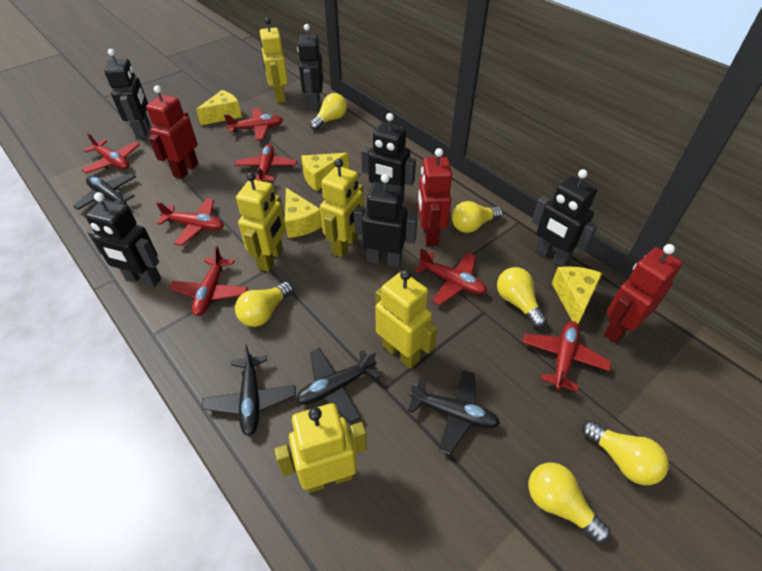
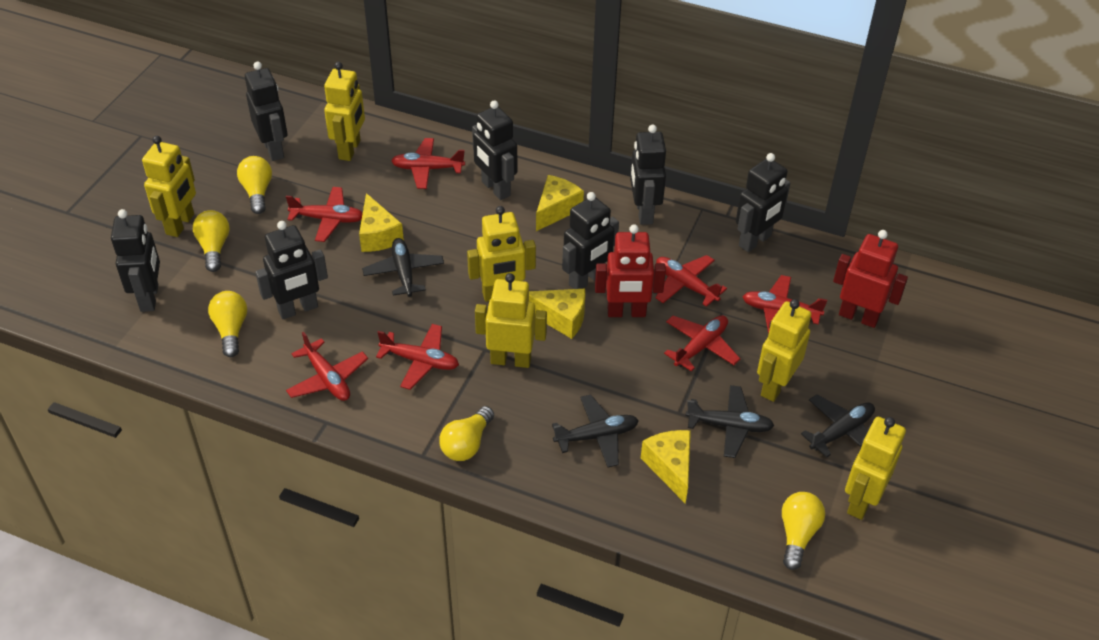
black robot: [85,192,162,287] [104,49,150,138] [297,24,323,110] [354,174,418,268] [361,113,416,202] [532,169,598,267] = 6 -> [111,209,160,312] [245,62,287,161] [255,221,328,319] [472,100,517,200] [562,192,619,289] [630,125,666,225] [736,153,790,252] = 7
red robot: [146,85,198,179] [418,148,452,246] [604,244,683,343] = 3 -> [595,225,666,317] [833,230,908,328] = 2
yellow light bulb: [235,282,293,327] [310,93,347,130] [452,201,503,233] [497,267,547,328] [528,462,610,543] [582,420,669,485] = 6 -> [193,210,230,272] [208,291,247,357] [237,156,272,214] [439,406,494,461] [782,492,825,570] = 5
yellow robot: [236,172,286,272] [259,17,288,103] [274,403,367,493] [320,159,364,257] [375,269,438,369] = 5 -> [142,136,196,237] [324,62,365,161] [467,206,536,302] [475,273,547,368] [757,299,811,402] [845,417,906,520] = 6

